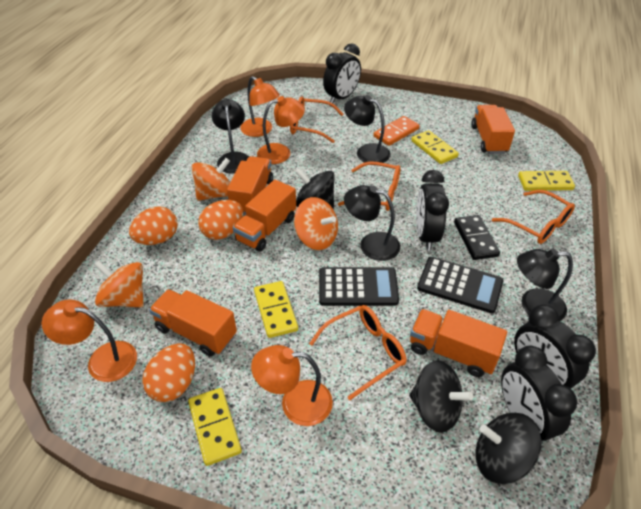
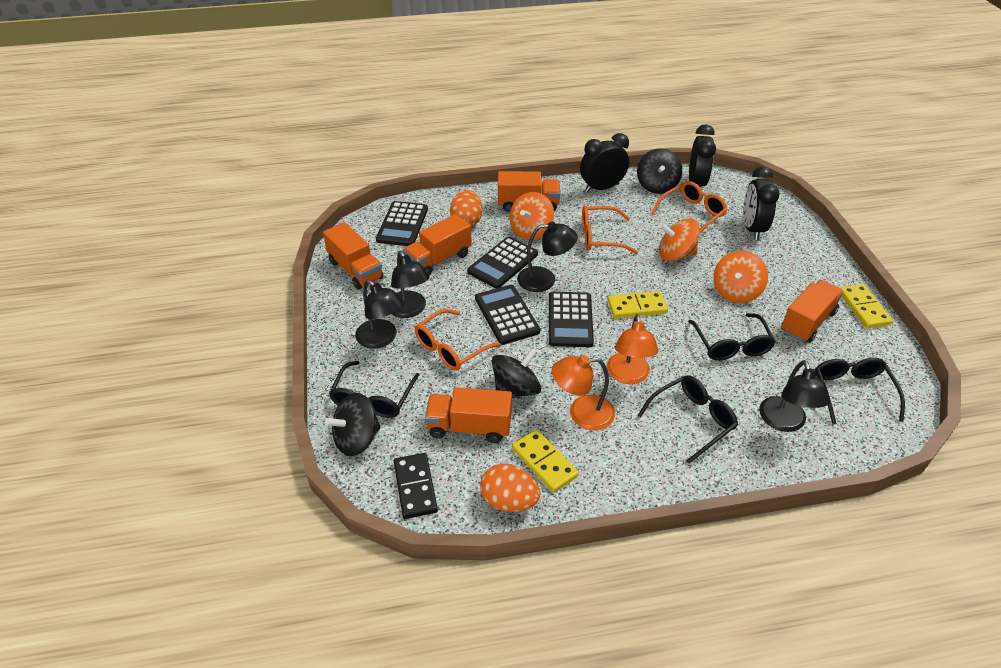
black calculator: [319,267,399,306] [417,257,504,313] = 2 -> [376,201,428,246] [467,237,538,288] [475,285,540,345] [549,292,594,347] = 4
black clock: [323,43,361,104] [416,170,449,251] [501,346,577,443] [514,304,596,389] = 4 -> [580,133,629,193] [689,124,716,187] [743,167,780,240] = 3
black glasses: none = 0 -> [329,361,419,418] [638,375,738,464] [688,313,776,360] [815,358,905,425] = 4
orange domino: [373,116,420,146] = 1 -> none = 0
orange egg: [129,206,178,245] [142,343,195,402] [198,200,243,240] = 3 -> [450,190,482,227] [480,464,540,512] = 2
orange glasses: [290,97,343,143] [309,305,407,400] [338,161,401,211] [492,190,575,244] = 4 -> [415,309,501,371] [582,206,638,254] [651,181,728,233] = 3
orange lamp: [42,299,137,382] [241,76,280,137] [251,345,333,426] [257,96,305,164] = 4 -> [552,355,615,430] [607,314,658,384] = 2
yellow domino: [188,388,242,466] [254,281,298,338] [411,130,459,164] [518,171,575,191] = 4 -> [512,430,579,492] [608,291,668,318] [840,284,893,328] = 3

